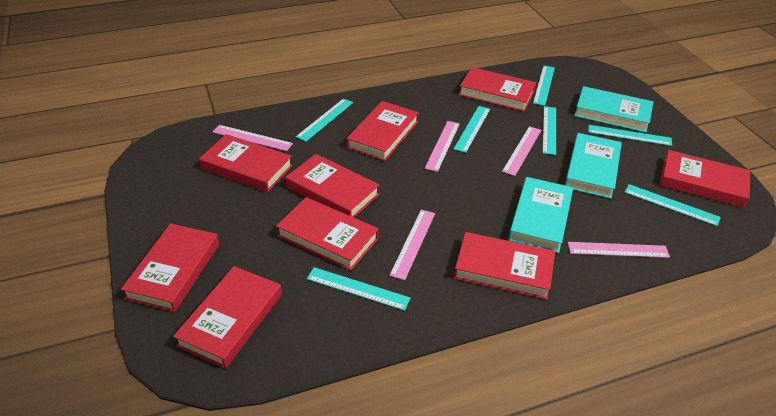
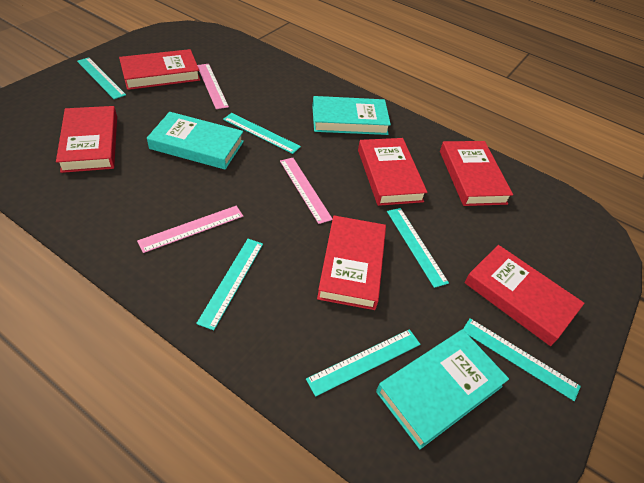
pink ruler: [213,125,293,151] [389,210,435,280] [425,121,460,172] [502,126,541,176] [568,242,670,258] = 5 -> [137,206,243,253] [197,64,229,109] [280,158,333,224] = 3
red book: [121,223,219,312] [173,266,282,369] [199,134,293,192] [276,197,379,271] [286,154,379,217] [346,101,419,161] [454,232,555,300] [459,67,536,112] [660,150,750,208] = 9 -> [56,106,117,173] [119,49,200,90] [317,215,386,310] [358,138,427,206] [440,141,513,206] [464,245,584,346] = 6
turquoise ruler: [296,99,353,142] [307,267,410,311] [454,106,490,153] [533,66,555,106] [543,106,556,155] [588,125,672,146] [624,184,721,226] = 7 -> [77,57,126,99] [196,239,263,330] [223,113,301,154] [306,329,420,397] [387,208,449,288] [463,318,581,401] = 6

